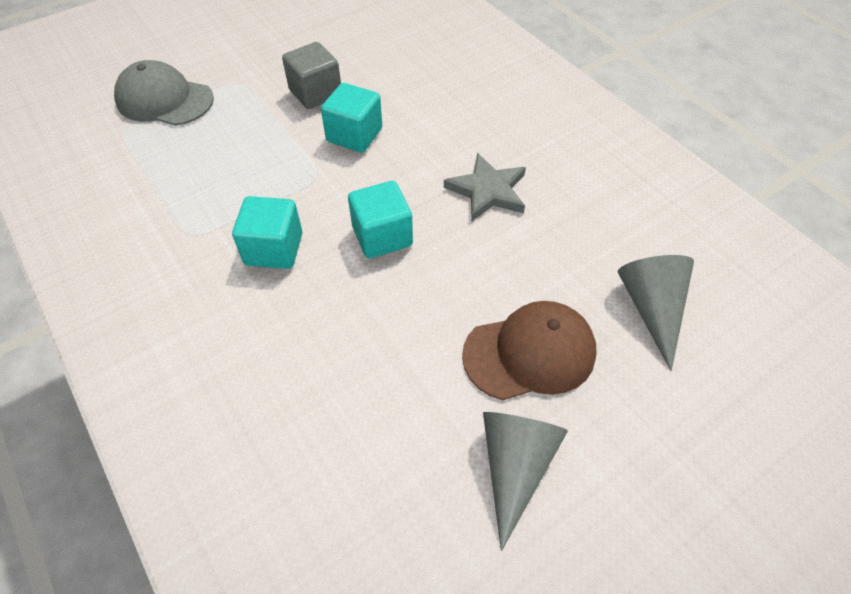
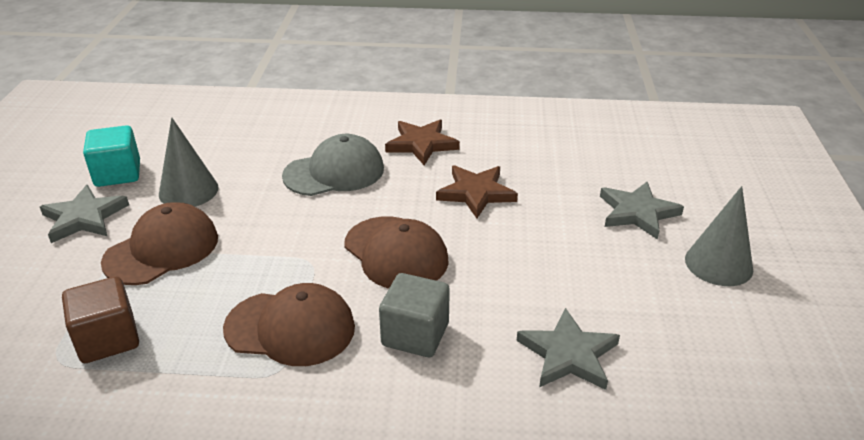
brown cap: [462,301,597,400] = 1 -> [101,202,218,285] [223,283,355,366] [344,217,449,289] = 3
brown cube: none = 0 -> [62,276,139,363] = 1
brown star: none = 0 -> [385,120,460,165] [436,165,518,219] = 2
grey star: [444,153,526,221] = 1 -> [40,185,129,243] [516,308,620,390] [600,182,684,240] = 3
turquoise cube: [232,196,302,269] [321,83,382,152] [348,181,413,258] = 3 -> [83,125,140,187] = 1

